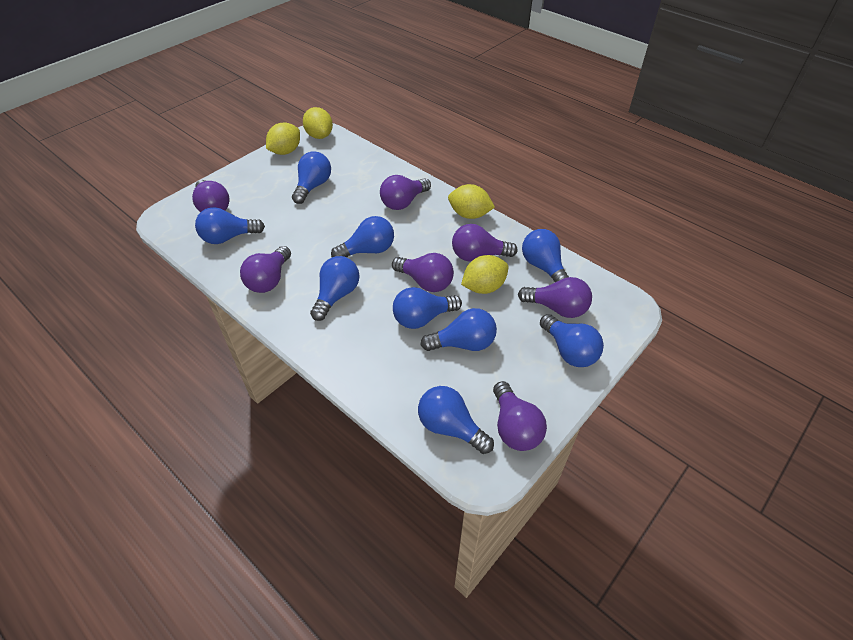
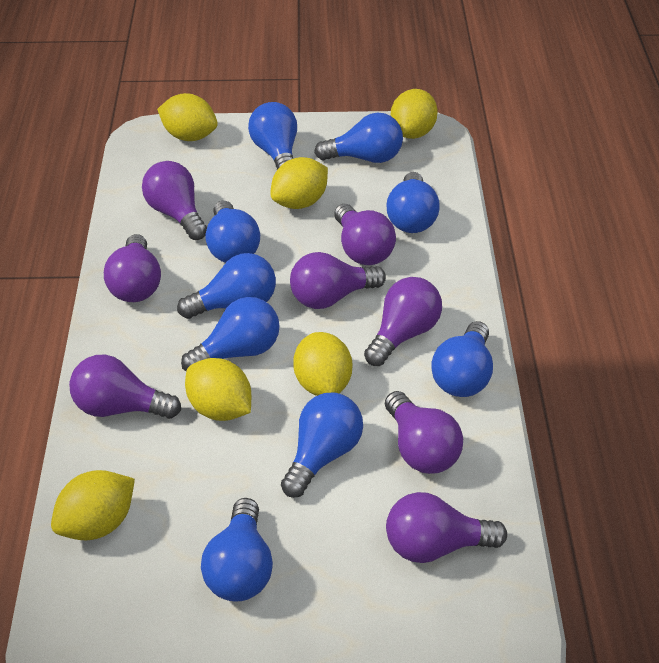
purple light bulb: [192,180,229,212] [240,246,291,293] [380,175,431,210] [392,253,454,292] [452,224,517,262] [493,381,547,451] [518,277,592,318] = 7 -> [69,355,181,419] [104,234,161,302] [142,161,207,240] [290,252,386,309] [334,204,396,265] [364,277,442,366] [385,391,463,474] [386,492,507,563] = 8
yellow lemon: [266,122,300,155] [303,107,333,139] [448,184,495,219] [461,255,509,294] = 4 -> [51,470,135,541] [157,93,218,141] [185,358,251,421] [271,157,328,209] [293,332,352,396] [391,89,438,139] = 6

